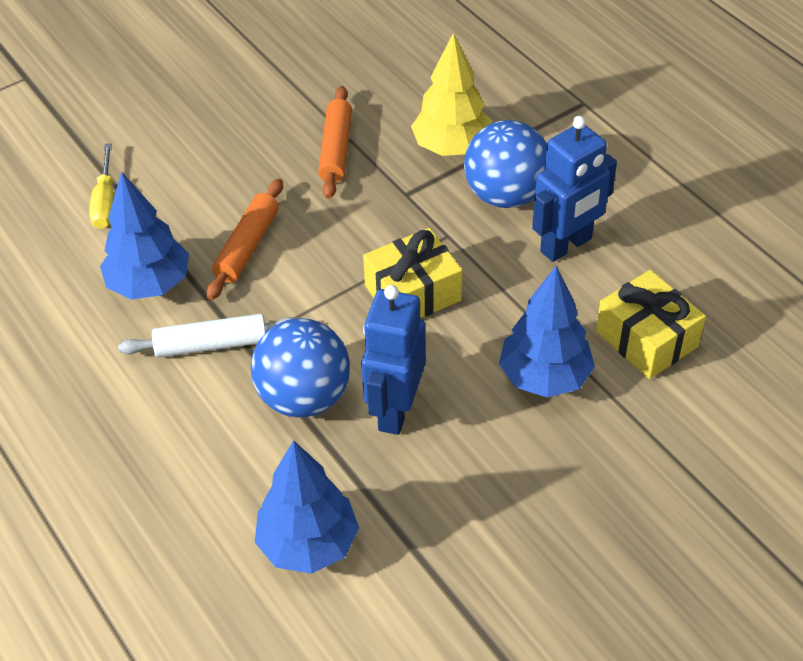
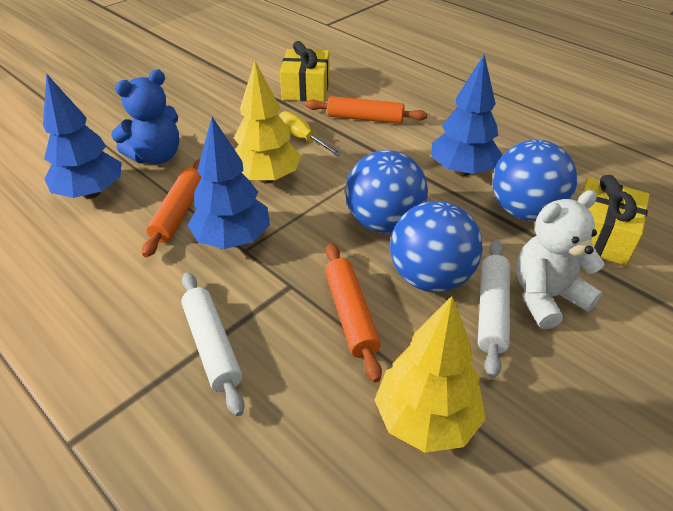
blue ball: [251,318,350,418] [464,120,547,208] = 2 -> [345,150,428,233] [390,201,483,292] [492,140,577,221] = 3
blue robot: [361,285,426,435] [532,116,617,262] = 2 -> none = 0
blue teddy bear: none = 0 -> [111,70,179,164] = 1
orange rolling pin: [207,179,283,300] [318,86,352,199] = 2 -> [142,159,202,257] [305,96,427,124] [325,243,382,382] = 3
white rolling pin: [118,314,295,358] = 1 -> [181,272,245,416] [478,240,510,378] = 2
white teddy bear: none = 0 -> [516,190,605,330] = 1
yellow tree: [411,32,492,156] = 1 -> [234,61,301,183] [375,296,486,453] = 2

